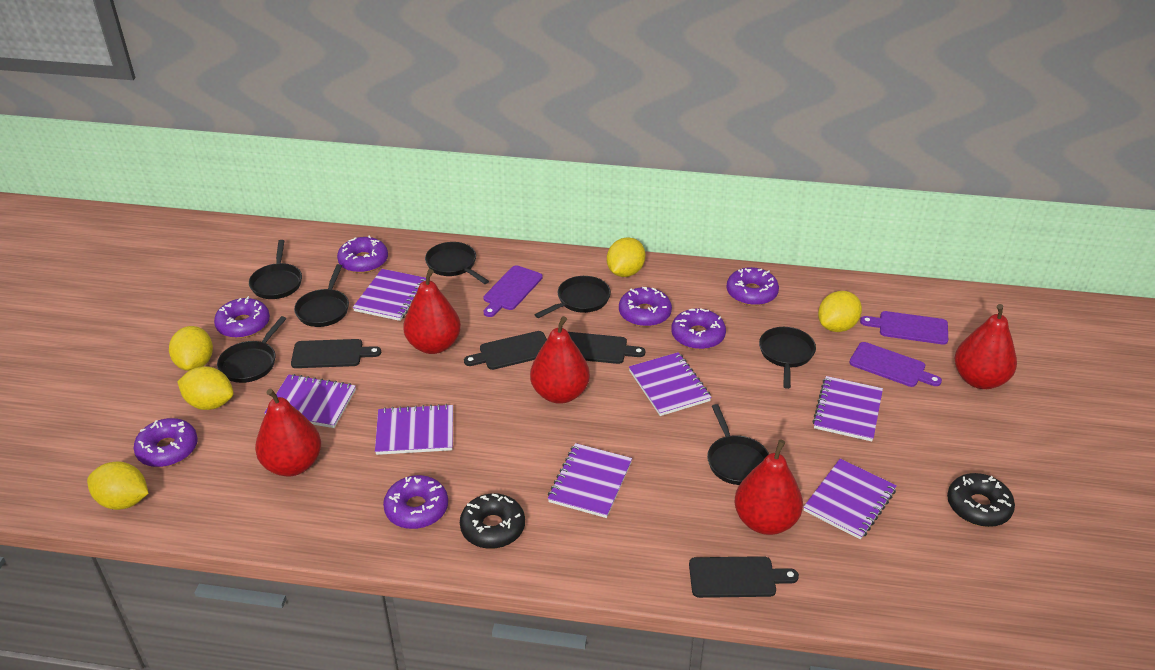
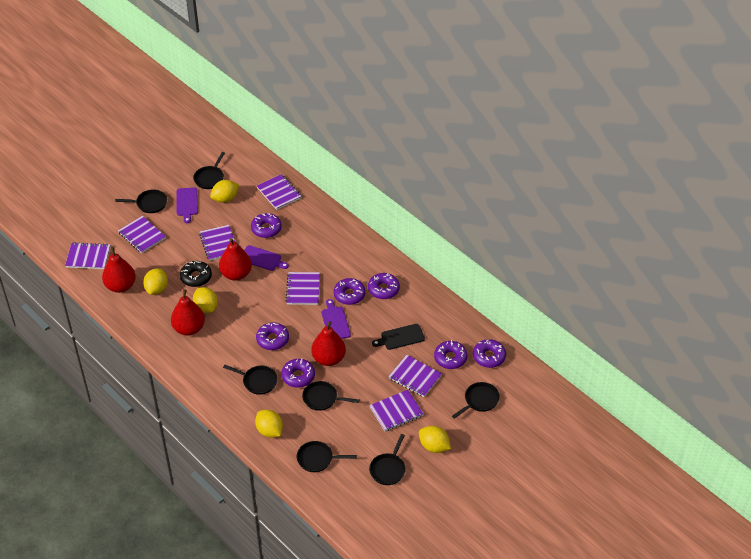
black cutting board: [291,339,381,368] [464,331,547,370] [568,332,645,364] [689,556,799,598] = 4 -> [372,324,425,350] = 1
black donut: [460,493,525,549] [947,473,1015,527] = 2 -> [180,261,212,287] = 1
red pear: [255,389,321,477] [403,269,461,354] [530,316,590,404] [734,439,803,535] [955,304,1017,389] = 5 -> [102,247,136,293] [171,290,205,336] [219,238,252,281] [311,321,346,366] = 4

